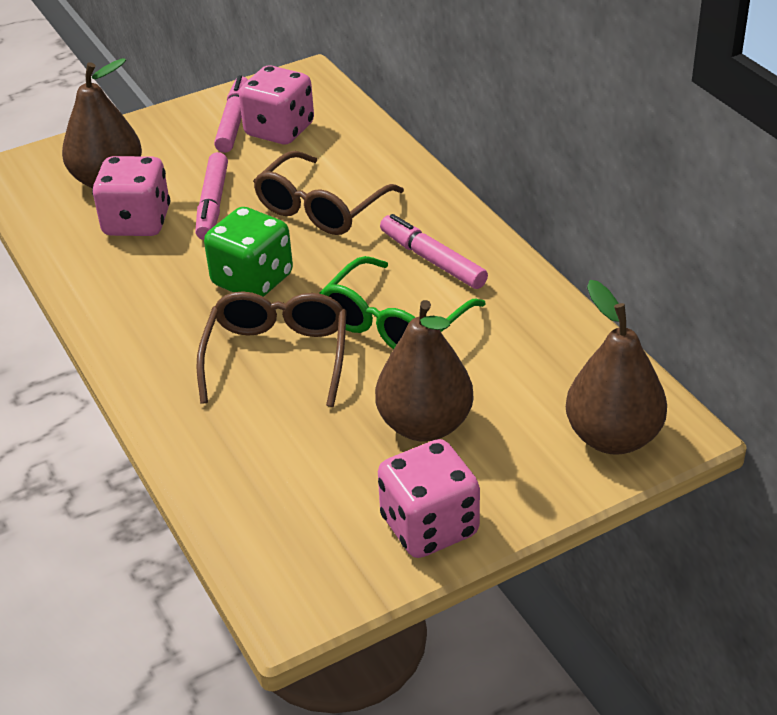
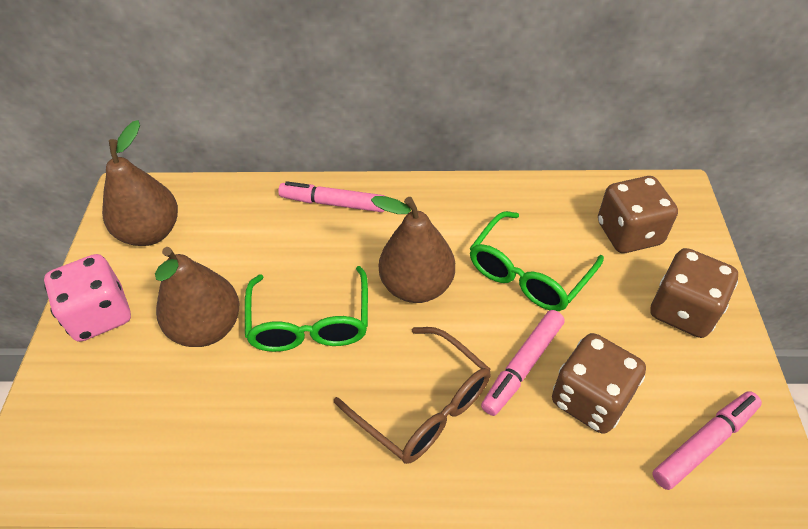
brown dice: none = 0 -> [552,333,646,434] [598,176,678,253] [650,248,738,338] = 3
brown glasses: [196,291,347,407] [253,151,404,235] = 2 -> [334,327,491,464] = 1
green dice: [204,207,293,297] = 1 -> none = 0
green glasses: [319,256,486,349] = 1 -> [245,266,368,352] [470,211,604,311] = 2
pink dice: [92,156,170,236] [239,65,314,144] [378,439,480,558] = 3 -> [44,254,131,342] = 1

